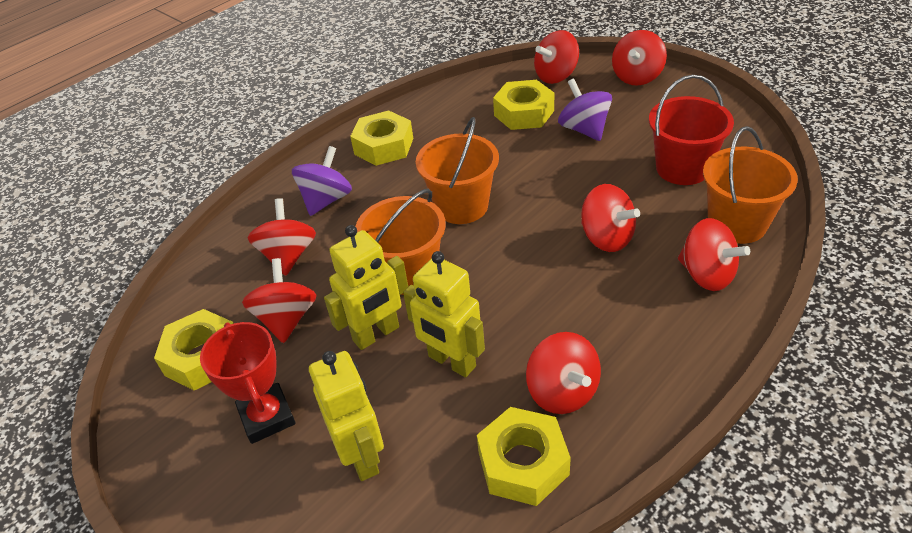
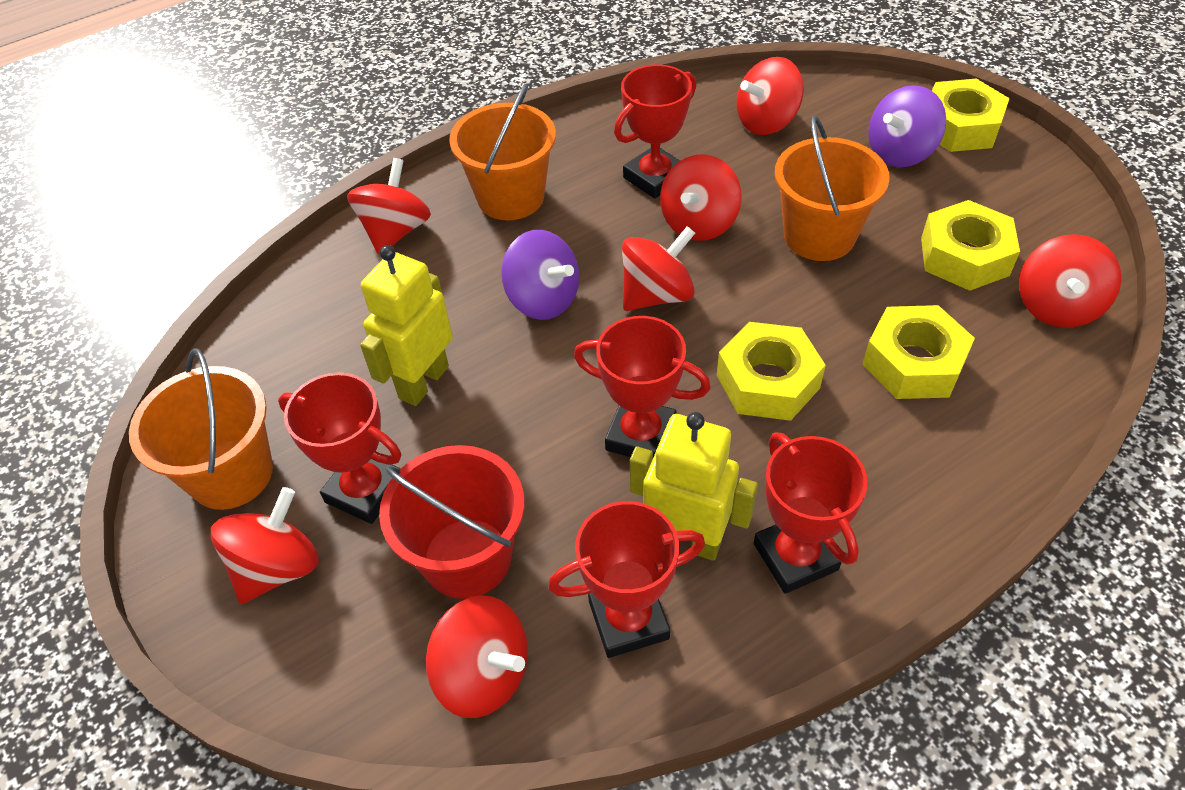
red trophy: [200,322,296,444] = 1 -> [278,372,401,524] [548,501,705,658] [574,316,711,457] [614,64,696,199] [754,432,868,594] = 5
yellow robot: [309,351,384,481] [324,225,408,350] [403,251,485,378] = 3 -> [360,245,453,406] [630,412,758,561] = 2

